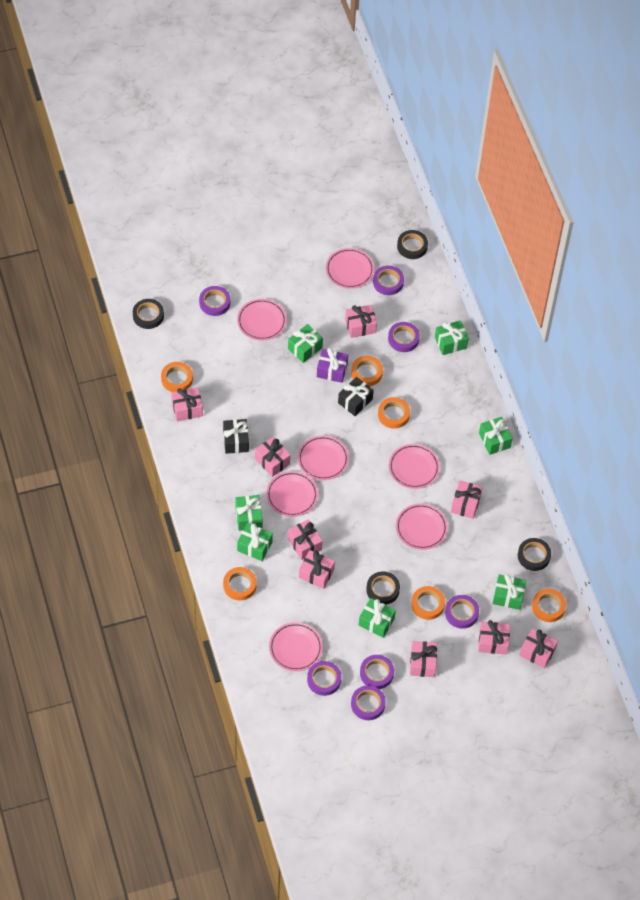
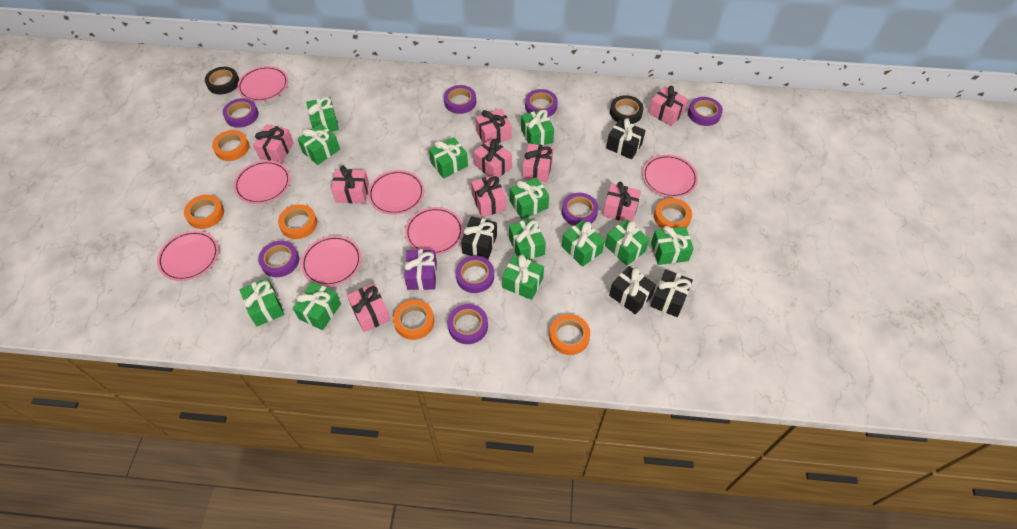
black gift: [223,419,249,454] [338,377,374,416] = 2 -> [461,216,497,259] [606,118,646,159] [609,266,656,314] [651,269,693,317] = 4
black tape: [133,299,164,329] [366,571,400,605] [397,230,428,259] [518,538,551,571] = 4 -> [205,67,239,94] [610,95,644,124] = 2
green gift: [235,495,263,531] [237,523,273,561] [288,324,323,363] [359,598,396,638] [435,320,469,355] [479,417,513,455] [493,574,526,610] = 7 -> [239,278,284,326] [293,282,341,330] [297,123,340,165] [306,97,339,132] [429,137,468,179] [502,255,544,300] [509,218,546,260] [510,177,549,219] [521,109,554,146] [562,220,605,267] [605,219,650,266] [651,226,694,265] = 12
purple tape: [199,286,230,316] [307,661,341,696] [351,685,386,720] [360,655,394,689] [373,266,404,295] [388,322,420,352] [445,595,479,629] = 7 -> [223,98,258,128] [258,241,299,277] [444,85,476,114] [448,304,488,344] [456,256,494,293] [525,89,558,117] [562,193,598,226] [688,97,723,126] = 8

